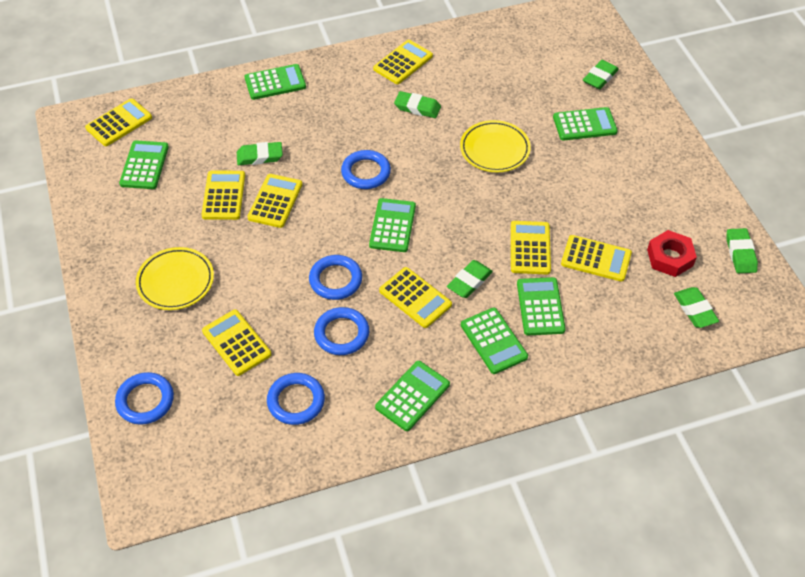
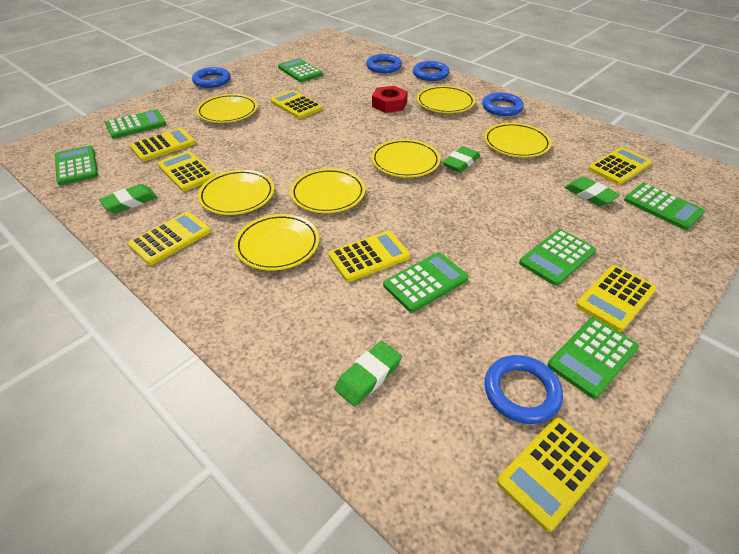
green eraser: [237,142,283,165] [394,91,441,118] [447,260,493,298] [583,60,619,89] [674,287,719,328] [726,228,758,273] = 6 -> [99,184,157,213] [334,341,402,406] [443,146,480,172] [564,177,620,206] = 4
yellow plate: [136,247,214,310] [460,120,531,172] = 2 -> [196,94,257,123] [198,170,274,215] [234,214,319,271] [290,168,365,213] [371,139,440,177] [417,86,475,113] [484,123,551,157] = 7

